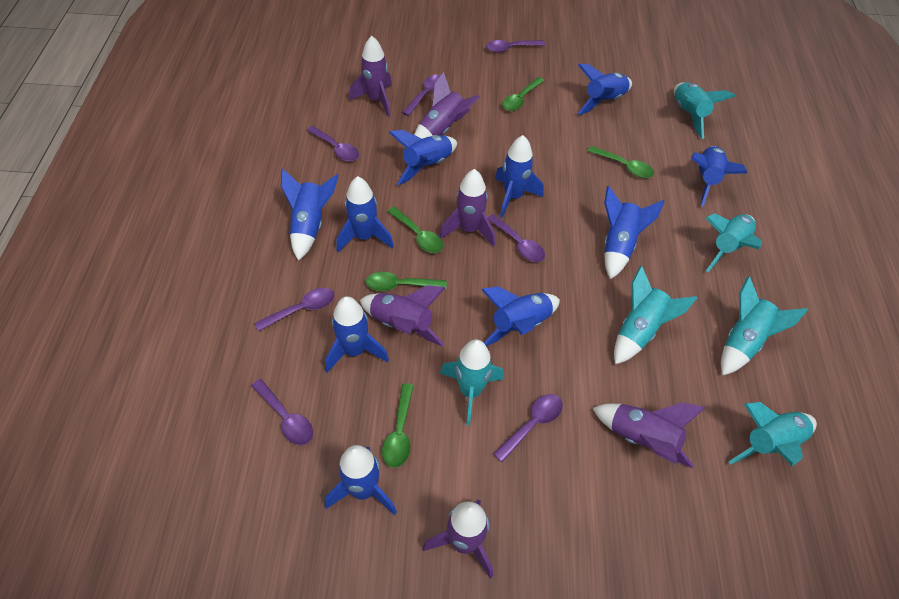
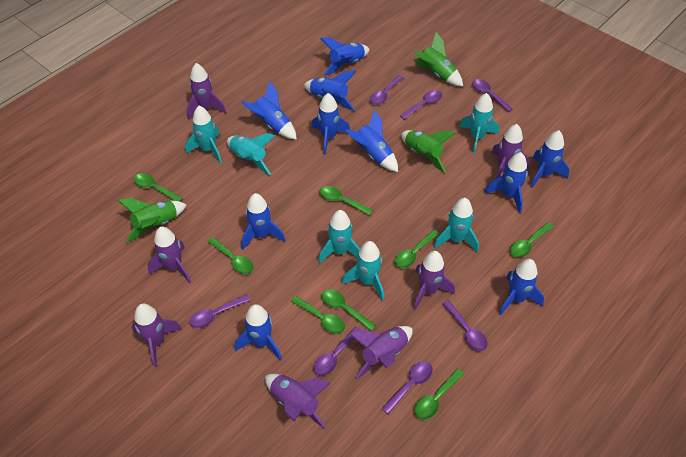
green rocket: none = 0 -> [117,198,187,242] [401,130,456,173] [413,32,463,86] = 3
green spoon: [366,272,447,291] [382,383,414,468] [387,206,443,253] [502,77,544,111] [588,146,654,178] = 5 -> [134,173,183,201] [208,237,253,274] [291,296,345,334] [320,186,373,216] [321,289,376,331] [395,230,439,268] [414,369,464,419] [510,222,554,258] = 8
purple rocket: [349,36,392,117] [360,285,445,346] [414,72,480,139] [423,499,493,579] [439,169,495,247] [593,402,706,468] = 6 -> [132,303,182,367] [147,227,191,284] [187,63,226,120] [265,374,331,429] [350,326,413,379] [413,251,455,310] [491,124,529,180] = 7

